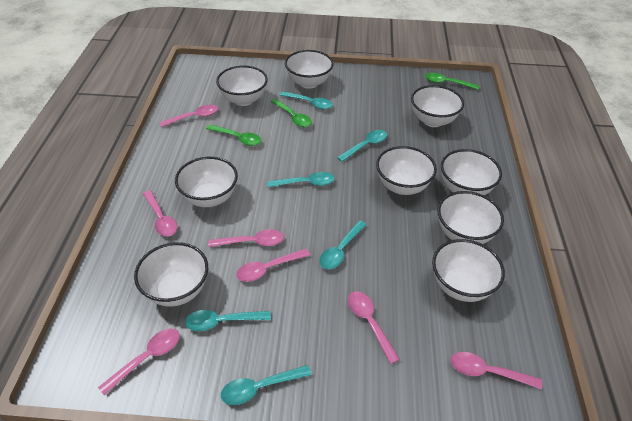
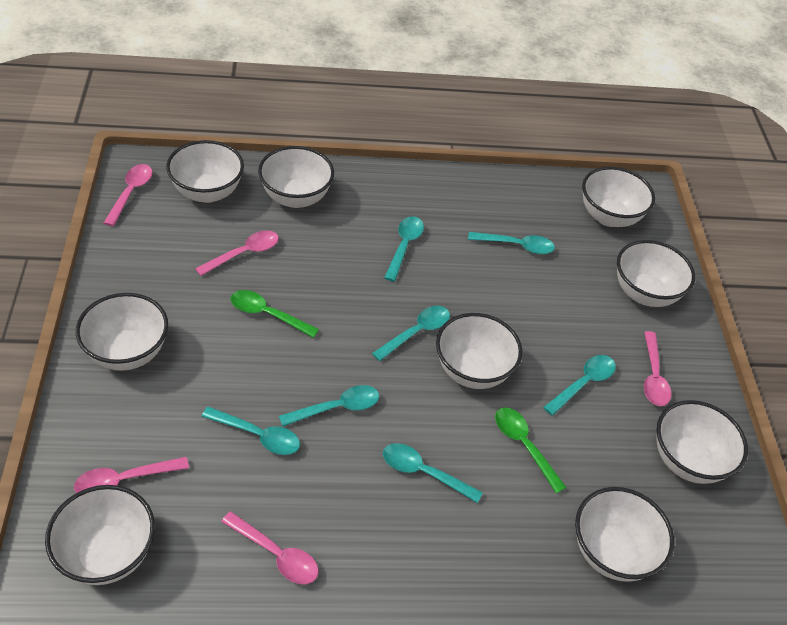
green spoon: [206,125,261,146] [270,99,312,127] [425,73,479,90] = 3 -> [231,290,319,338] [495,408,567,493] = 2
pink spoon: [98,329,179,395] [143,190,177,236] [159,105,218,127] [208,229,284,247] [236,249,310,282] [348,291,400,364] [451,352,542,390] = 7 -> [74,457,189,493] [104,164,153,226] [195,230,279,276] [221,511,319,584] [644,331,671,406] = 5
turquoise spoon: [185,310,271,331] [221,365,312,405] [267,172,335,187] [280,91,333,109] [319,221,367,269] [337,130,387,162] = 6 -> [202,406,300,455] [279,385,379,427] [372,306,450,361] [383,443,483,503] [384,216,424,282] [468,232,555,254] [543,355,616,416] = 7

